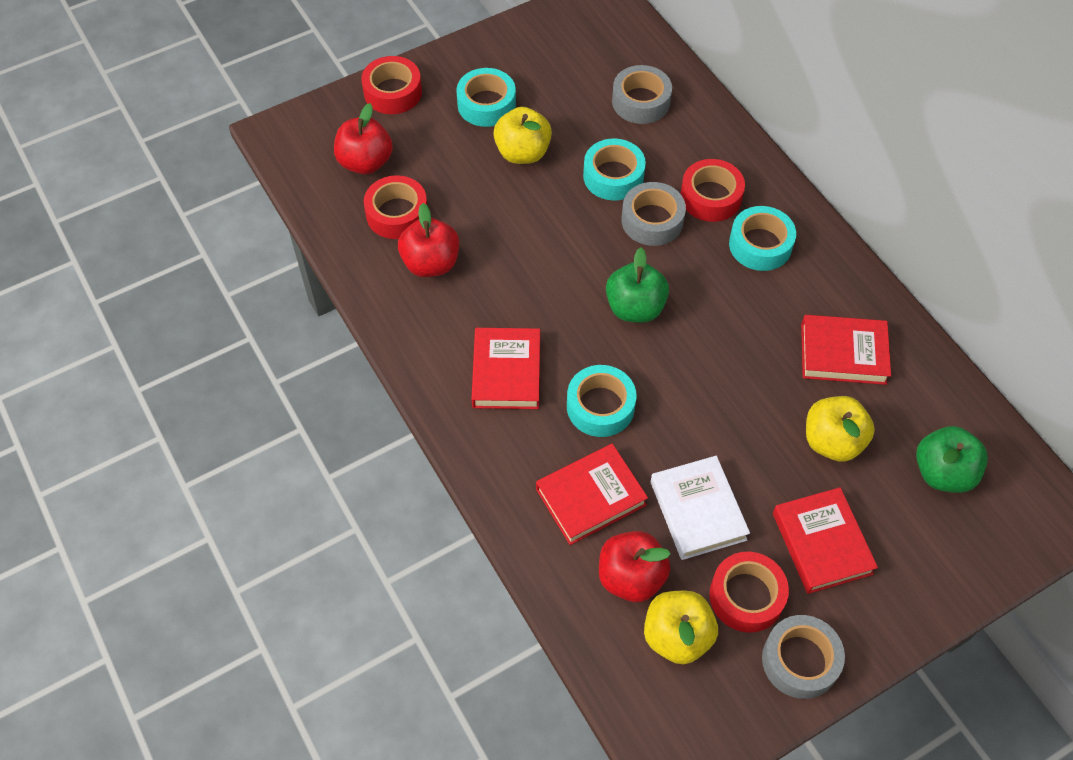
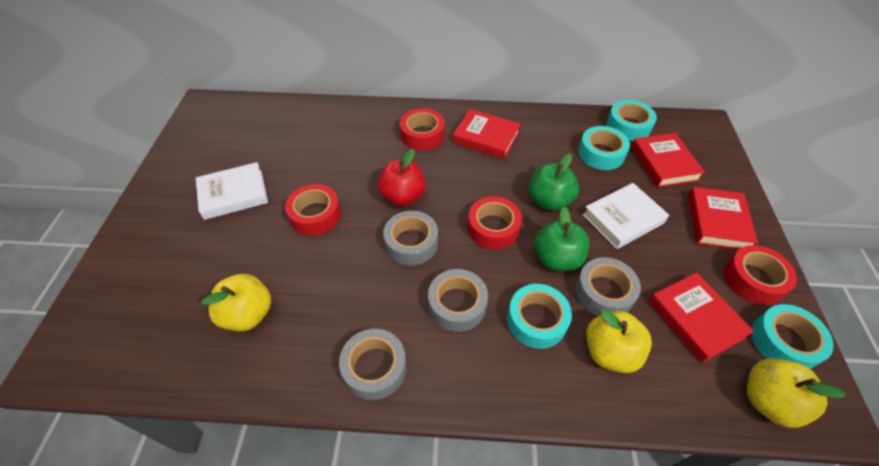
grey tape: [612,65,672,124] [622,182,686,246] [762,615,845,699] = 3 -> [339,329,407,400] [383,211,438,265] [428,269,488,332] [575,257,641,316] = 4
red apple: [334,103,393,174] [398,203,459,277] [599,531,671,602] = 3 -> [377,149,426,206] = 1
white book: [651,456,750,560] = 1 -> [196,162,268,220] [583,183,669,249] = 2

